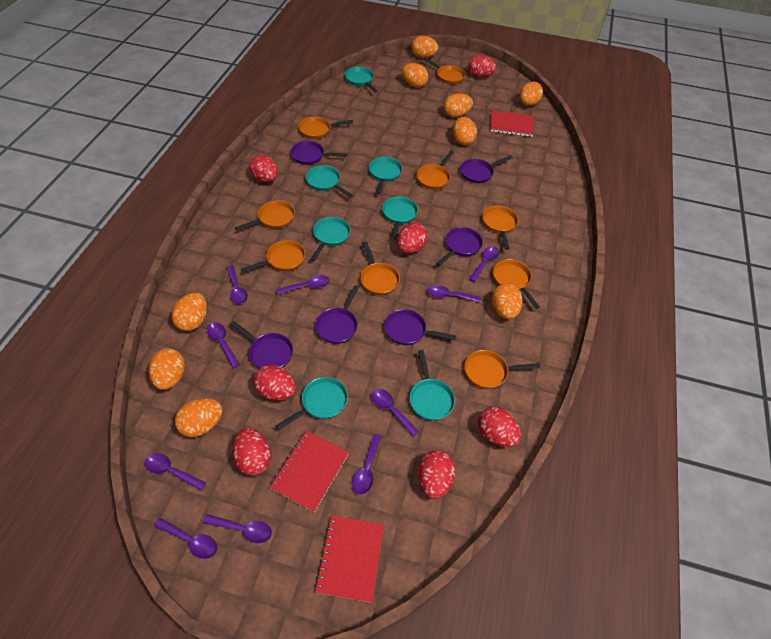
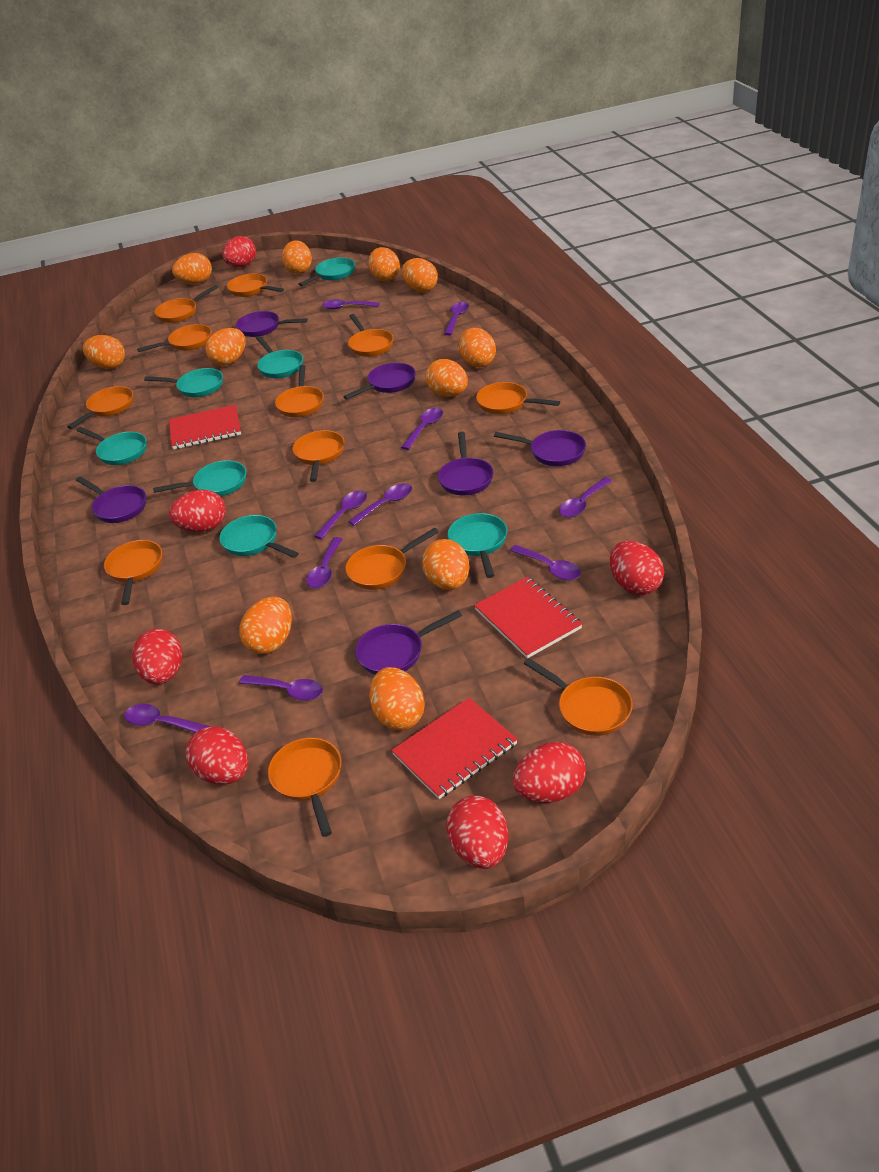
orange egg: [149,348,185,390] [172,293,207,331] [175,398,223,437] [402,63,428,88] [411,36,438,58] [444,93,473,118] [453,117,477,145] [492,283,523,319] [519,82,543,106] = 9 -> [83,335,125,369] [172,253,212,284] [206,328,246,366] [239,597,292,654] [282,240,312,274] [368,247,400,281] [370,667,425,730] [402,258,438,292] [422,539,470,590] [425,359,468,397] [459,328,496,368] = 11
orange pan: [235,200,295,231] [241,240,305,273] [299,117,353,139] [361,241,400,295] [417,150,454,189] [423,57,466,84] [465,350,541,389] [483,206,519,250] [493,259,540,309] = 9 -> [67,386,133,429] [104,540,162,605] [137,324,212,352] [154,285,218,323] [227,273,284,297] [268,738,341,837] [275,365,324,417] [293,430,345,482] [345,528,439,590] [348,314,394,357] [476,382,560,414] [524,658,633,736] = 12

